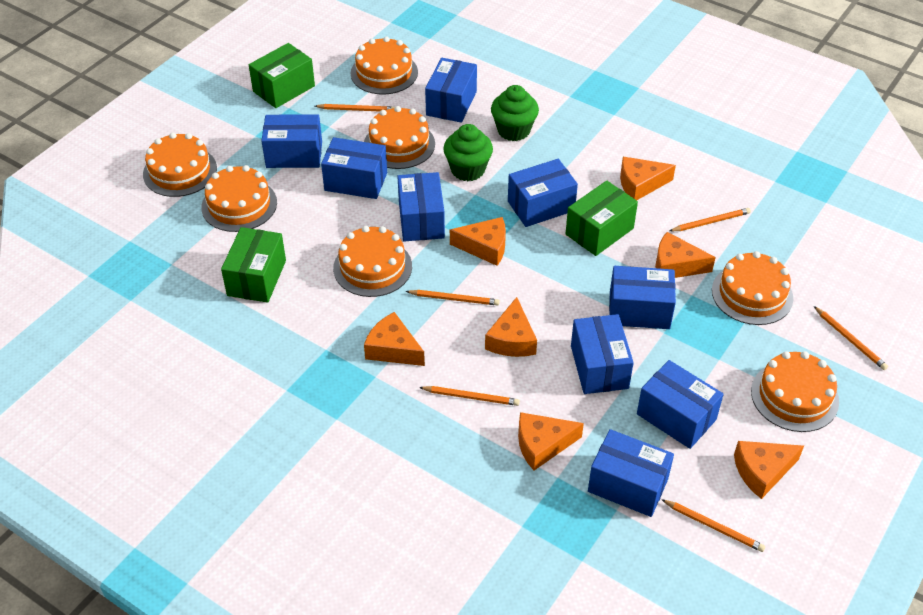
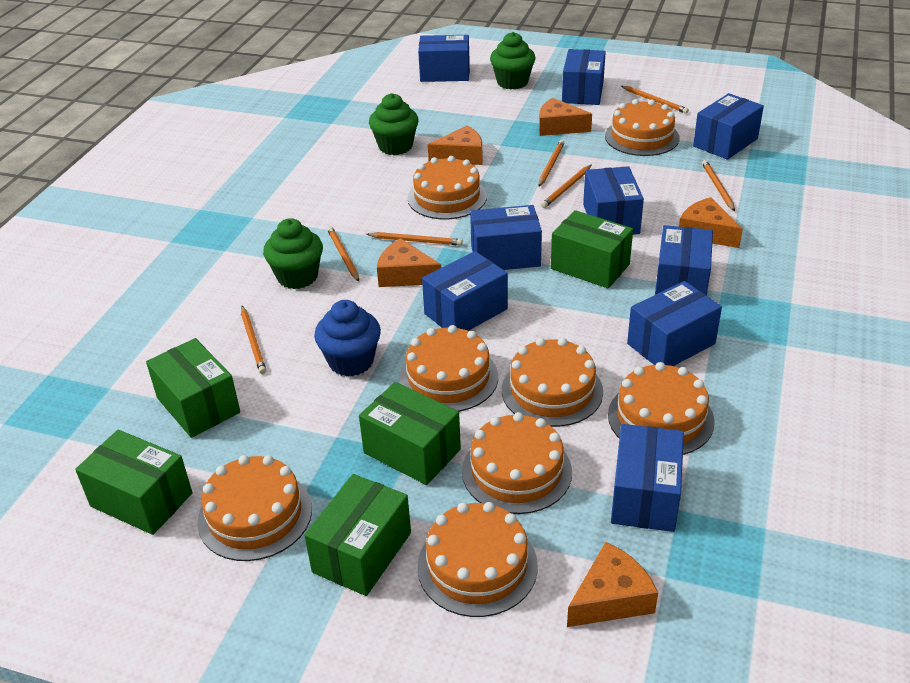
blue cupcake: none = 0 -> [314,300,381,377] = 1
green box: [221,227,286,303] [249,43,315,108] [566,181,638,256] = 3 -> [75,430,192,535] [146,338,240,438] [304,474,411,596] [359,382,461,485] [551,210,633,289] = 5
green cupcake: [443,124,493,181] [491,85,539,141] = 2 -> [263,218,323,289] [369,93,419,155] [490,32,536,90] = 3
orange cake: [143,133,217,197] [201,165,277,232] [333,226,412,297] [351,36,418,94] [364,106,435,169] [712,251,793,325] [751,351,839,432] = 7 -> [197,455,312,561] [399,325,498,412] [408,156,487,219] [417,502,538,617] [462,412,572,514] [502,338,603,427] [605,99,680,156] [608,362,715,455] = 8
orange cheese: [364,312,425,366] [450,217,506,266] [485,297,537,357] [518,412,584,470] [620,157,676,200] [655,232,716,278] [734,441,804,499] = 7 -> [377,238,441,287] [428,125,483,165] [539,98,592,136] [567,542,658,627] [679,197,743,248] = 5
orange pencil: [315,104,395,111] [405,290,500,306] [419,386,520,406] [661,499,765,552] [669,208,751,231] [814,306,888,370] = 6 -> [241,306,266,374] [327,226,359,282] [366,232,463,246] [538,140,564,187] [541,164,592,208] [621,86,689,114] [702,160,735,211] = 7

